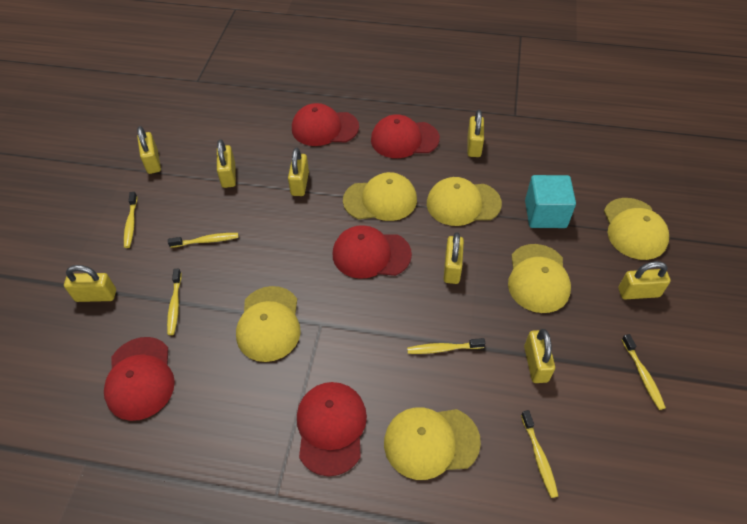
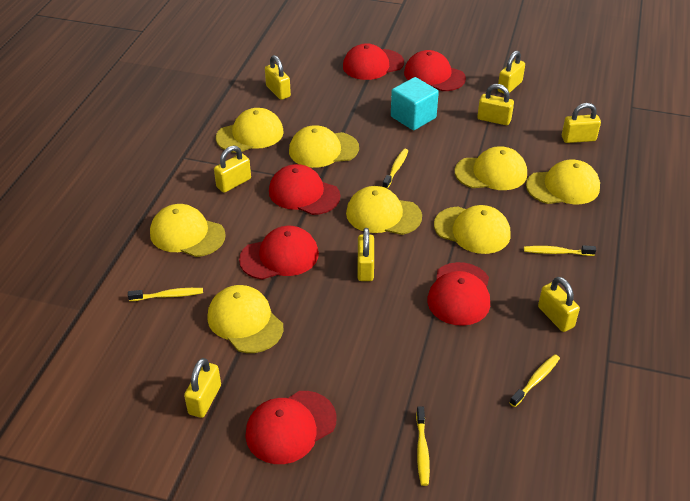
red cap: [104,337,175,421] [292,103,359,146] [297,382,367,477] [333,225,412,279] [371,114,440,158] = 5 -> [239,226,319,280] [245,391,337,464] [269,164,340,215] [343,43,404,80] [404,50,466,91] [427,262,490,326] = 6
yellow cap: [236,286,301,362] [343,172,417,221] [384,407,481,480] [427,177,502,226] [508,244,571,313] [604,198,669,260] = 6 -> [150,204,226,257] [207,285,283,353] [216,108,284,153] [289,125,359,168] [346,186,422,235] [434,205,511,254] [455,146,527,190] [526,159,600,204] = 8
yellow toothbrush: [124,192,137,248] [167,268,182,335] [168,233,239,248] [407,338,485,354] [521,410,558,498] [621,334,666,410] = 6 -> [128,288,203,301] [382,149,408,189] [416,406,430,486] [510,354,560,407] [524,245,596,256] = 5

